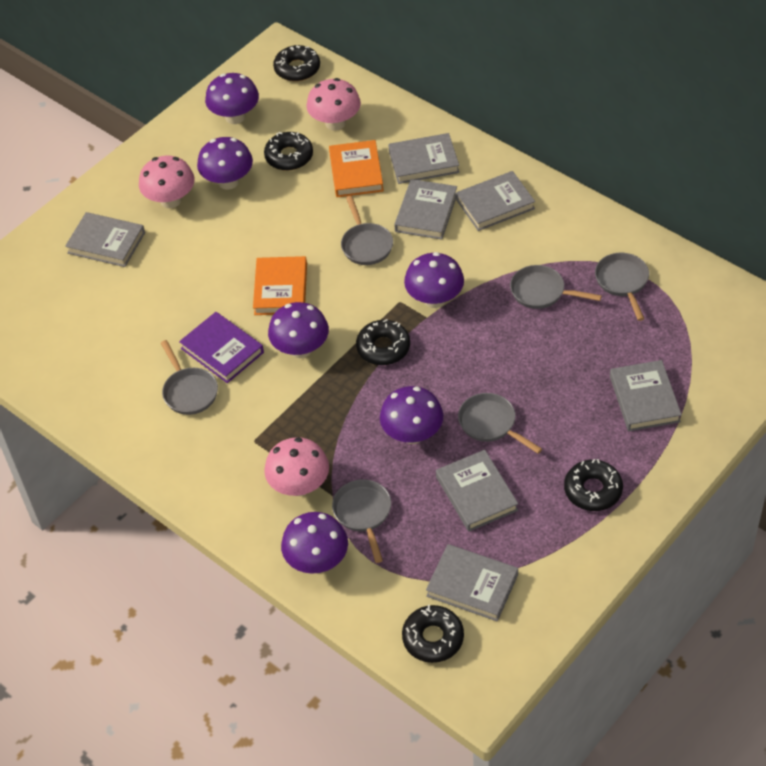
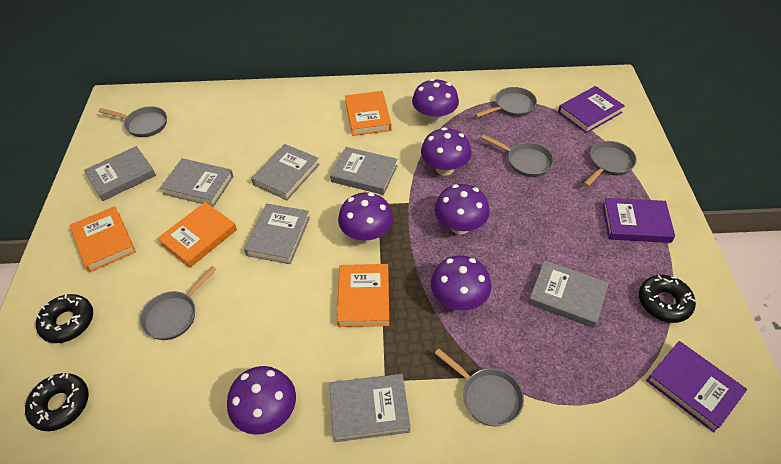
black donut: [264,132,313,171] [273,45,320,81] [356,319,410,365] [402,605,464,663] [564,459,623,511] = 5 -> [25,373,89,431] [36,294,93,343] [639,275,696,323] = 3
orange book: [253,256,307,315] [329,140,384,197] = 2 -> [70,206,136,272] [157,202,237,268] [337,264,389,327] [345,91,392,136] = 4
pink mushroom: [139,155,195,208] [264,437,329,496] [307,78,361,130] = 3 -> none = 0
purple book: [179,312,264,383] = 1 -> [558,86,625,133] [602,198,675,243] [646,341,747,433] = 3

